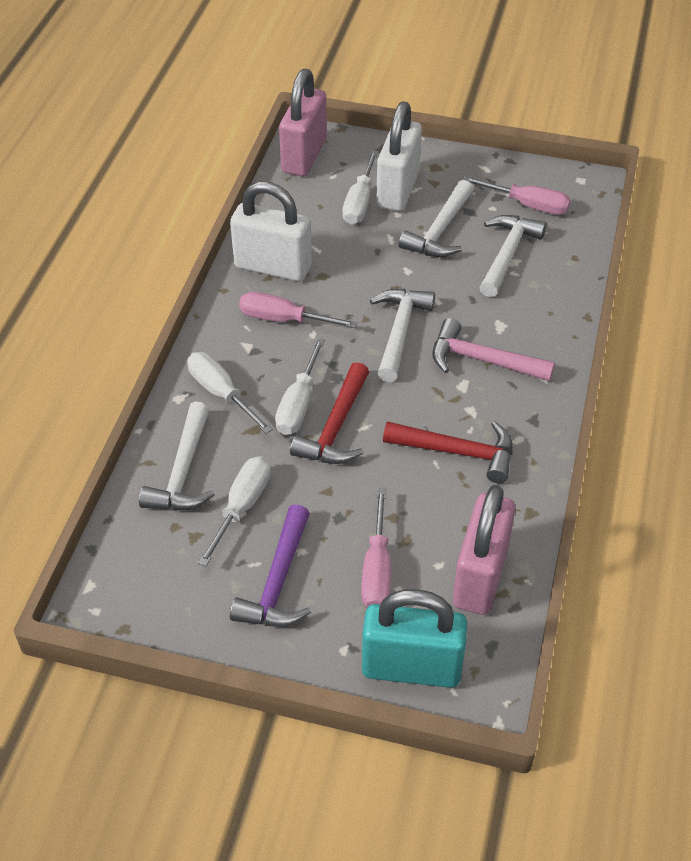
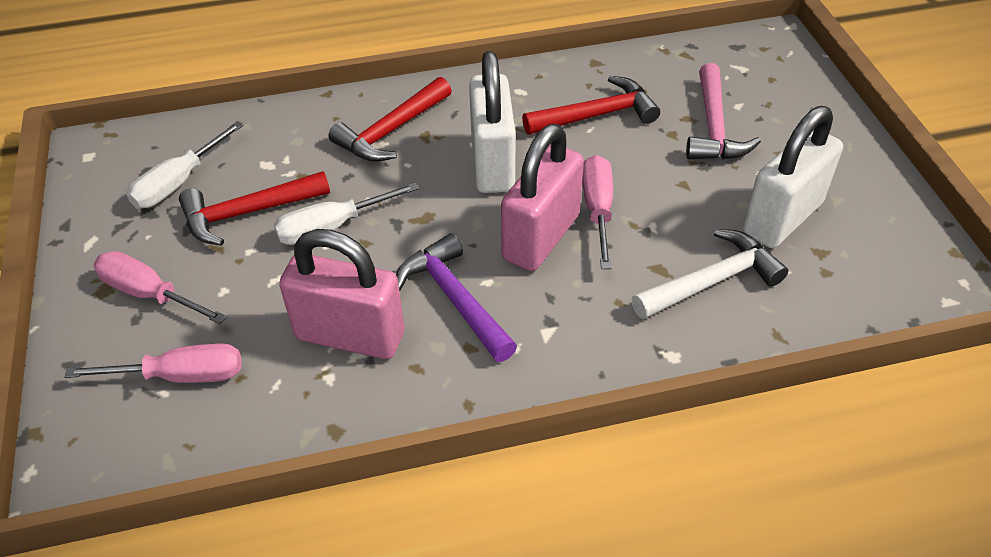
red hammer: [290,362,369,464] [383,421,513,483] = 2 -> [179,171,330,246] [329,77,452,162] [522,76,660,135] = 3
turquoise padlock: [362,589,467,688] = 1 -> none = 0
white hammer: [139,401,215,511] [370,289,435,382] [399,180,473,257] [479,215,547,297] = 4 -> [631,229,788,319] = 1
white screwdriver: [187,352,273,434] [198,456,271,567] [275,338,325,435] [342,150,378,224] = 4 -> [127,121,244,208] [274,182,419,245] = 2

